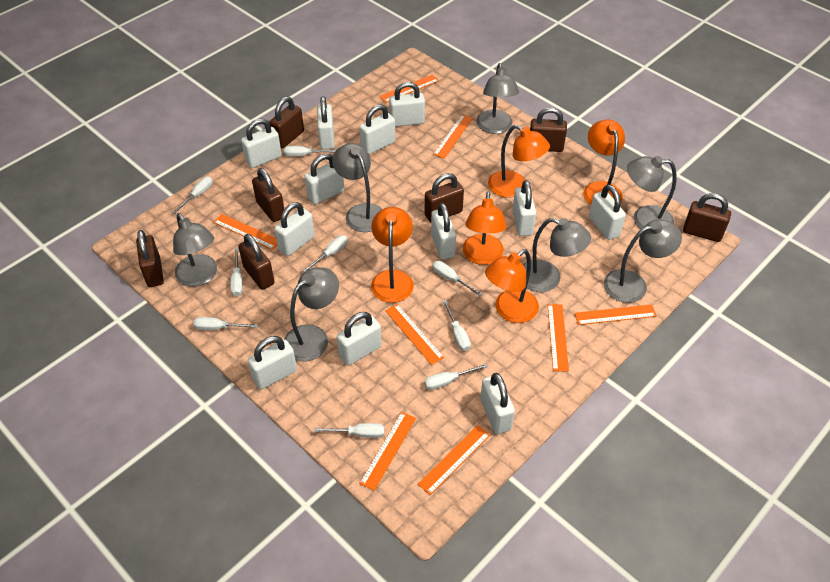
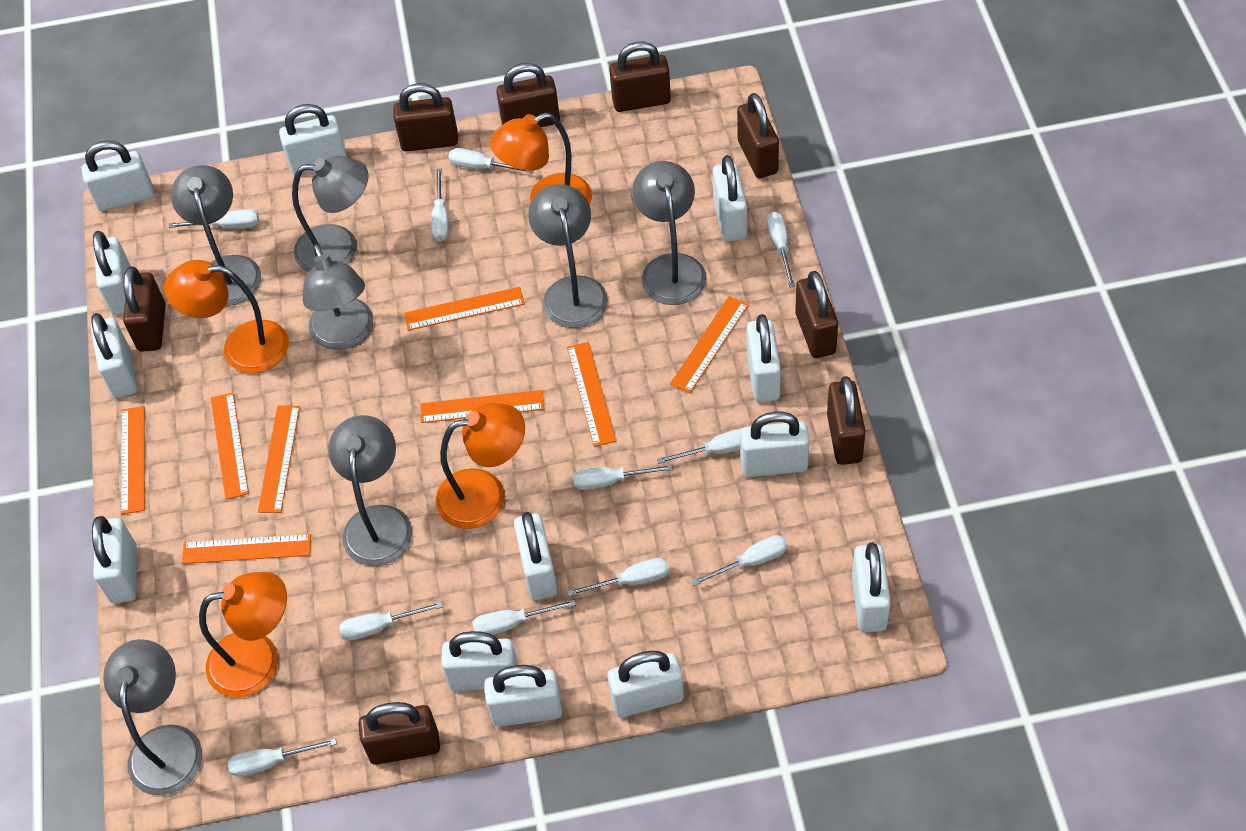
brown padlock: [136,230,164,287] [238,234,275,290] [252,168,284,222] [270,96,304,148] [425,173,464,222] [530,107,567,152] [683,193,731,242] = 7 -> [123,266,165,352] [358,702,440,765] [393,83,458,151] [496,63,560,127] [609,42,671,112] [737,93,779,178] [795,271,838,358] [827,376,866,465] = 8
orange lamp: [371,207,414,303] [463,191,507,265] [485,249,539,323] [488,125,550,198] [583,120,625,205] = 5 -> [164,260,289,373] [199,572,287,698] [435,403,525,529] [490,113,592,205] = 4
white padlock: [241,118,282,168] [248,336,297,390] [274,202,315,256] [305,154,344,204] [317,96,335,149] [337,312,382,365] [359,104,395,154] [389,82,425,127] [431,203,456,259] [480,373,515,434] [512,180,536,236] [589,184,626,240] = 12 -> [82,140,154,211] [91,313,137,398] [92,516,137,603] [93,231,131,315] [279,104,347,175] [441,631,518,691] [484,665,562,727] [514,512,558,600] [607,651,684,718] [713,155,747,241] [740,411,810,477] [747,314,781,402] [852,542,891,632] = 13
white screwdriver: [172,176,213,214] [193,317,258,330] [230,248,243,296] [284,146,336,157] [303,235,348,272] [314,423,384,438] [424,363,488,390] [433,261,483,296] [443,300,471,351] = 9 -> [169,209,259,229] [228,738,337,777] [339,602,443,640] [431,169,449,242] [448,148,534,173] [472,600,576,635] [568,558,670,596] [573,465,673,490] [657,428,742,464] [692,535,788,586] [767,212,795,288] = 11

